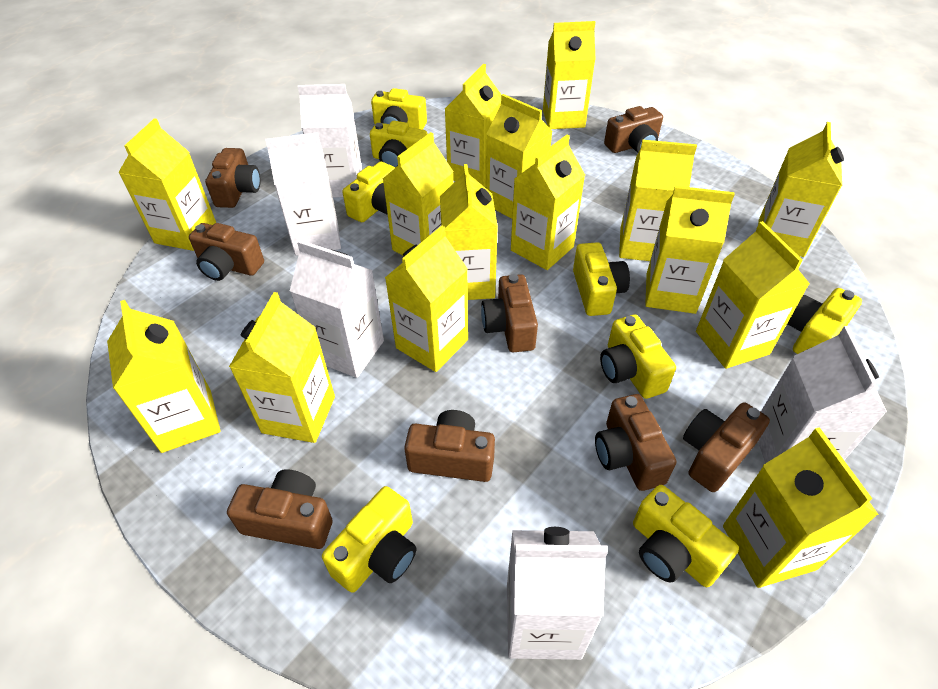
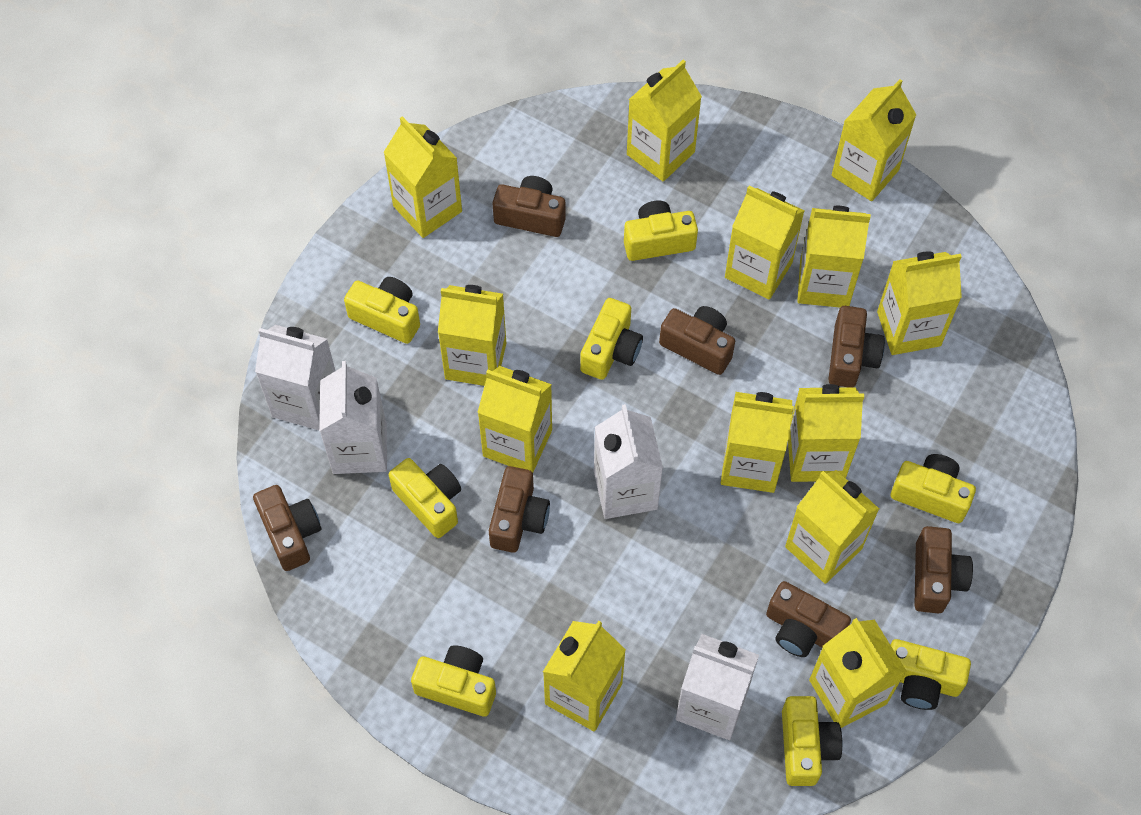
brown camera: [189,223,264,281] [205,148,260,208] [227,469,332,549] [404,410,495,482] [481,274,538,352] [595,394,676,491] [604,106,663,153] [683,403,770,492] = 8 -> [253,485,321,571] [489,466,550,553] [493,176,565,237] [659,306,735,375] [766,581,851,657] [828,306,885,387] [914,526,973,614] = 7
white carton: [265,132,341,256] [290,240,384,378] [298,84,362,198] [507,527,608,660] [758,326,887,463] = 5 -> [255,325,336,430] [319,361,387,474] [594,404,663,519] [676,634,759,740] = 4
yellow carton: [107,300,221,453] [118,118,216,251] [229,292,335,443] [383,132,454,255] [385,226,468,372] [440,164,498,300] [445,64,502,188] [486,94,553,219] [511,135,585,270] [543,21,595,129] [619,140,697,261] [645,186,735,314] [696,221,810,369] [723,427,879,588] [758,122,844,257] = 15 -> [383,116,462,238] [438,285,506,386] [477,366,552,473] [543,621,626,731] [627,60,702,182] [721,392,794,493] [725,186,804,299] [785,470,879,584] [788,384,864,482] [797,206,871,308] [809,618,907,728] [832,79,916,201] [877,252,962,355] = 13

